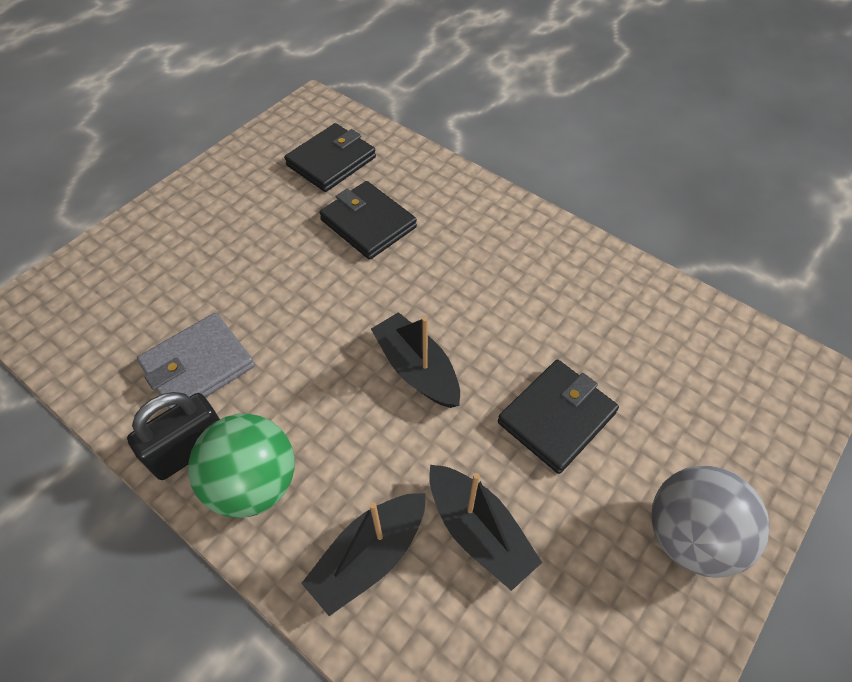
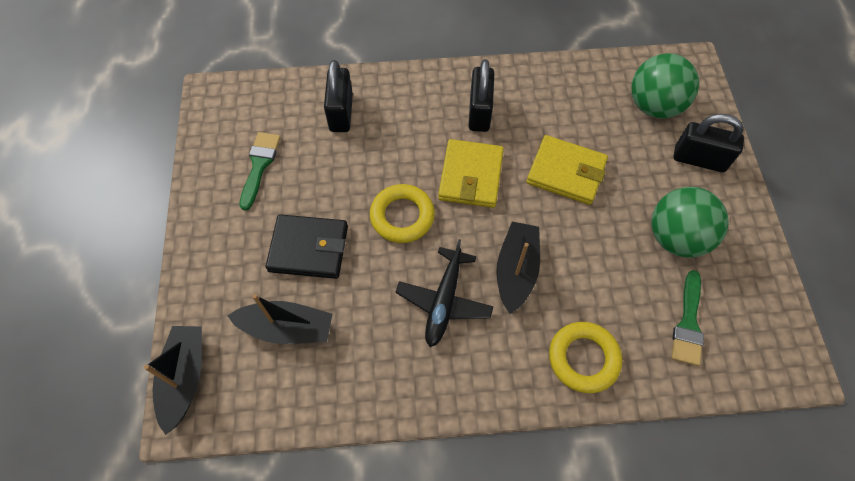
black padlock: [127,392,220,480] = 1 -> [324,60,353,132] [468,59,494,132] [673,114,744,172] = 3
black plane: none = 0 -> [395,239,494,347] = 1
black wallet: [284,123,376,192] [319,181,417,260] [498,360,619,474] = 3 -> [266,214,348,279] = 1
green ball: [188,414,295,518] = 1 -> [631,53,699,118] [651,187,729,258] = 2
green brush: none = 0 -> [239,132,281,211] [671,270,704,366] = 2
grey ball: [652,466,770,578] = 1 -> none = 0
grey wallet: [137,313,255,409] = 1 -> none = 0
yellow ring: none = 0 -> [370,184,435,243] [549,322,622,393] = 2
yellow wallet: none = 0 -> [438,139,504,208] [527,135,608,205] = 2

